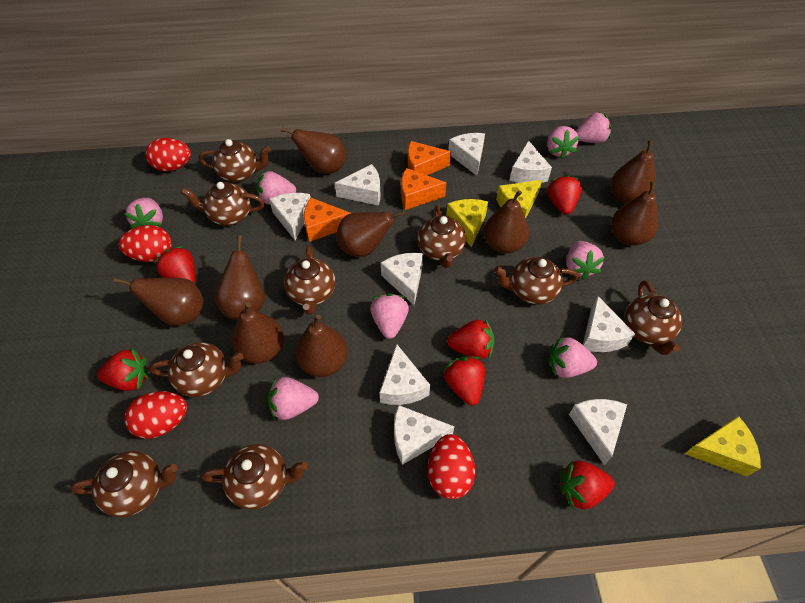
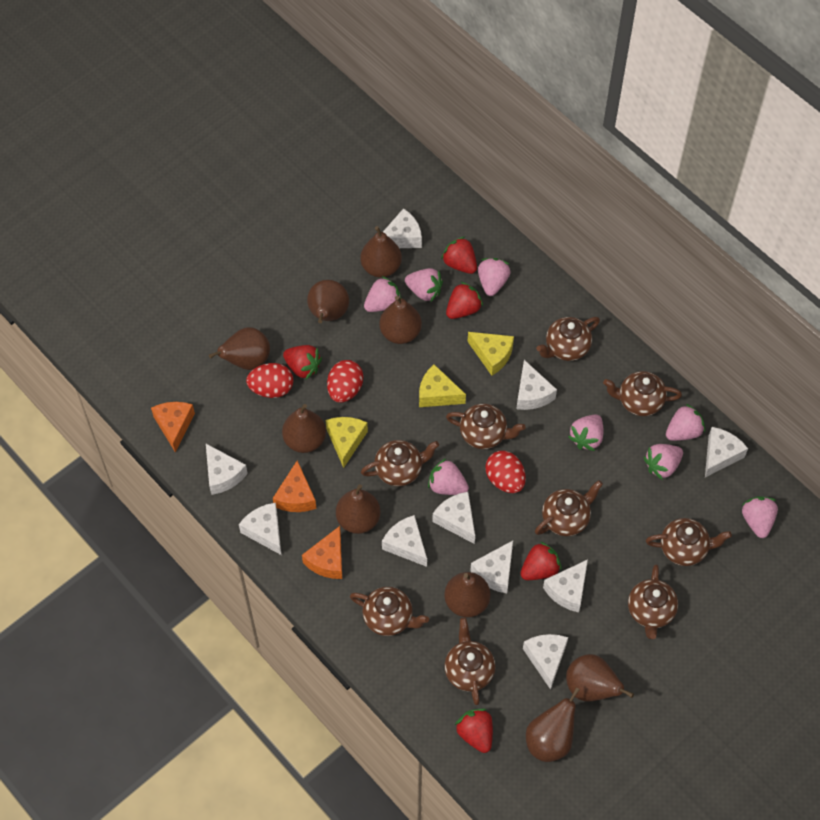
red egg: [118,225,172,262] [125,391,187,439] [146,138,191,172] [428,434,475,499] = 4 -> [246,363,293,398] [327,360,363,403] [485,451,526,493] = 3
red strawberry: [97,348,149,391] [154,246,195,283] [444,356,485,405] [447,319,495,359] [547,175,582,214] [560,461,615,509] = 6 -> [283,345,322,379] [441,237,477,274] [446,282,483,319] [455,709,493,753] [520,541,562,580] = 5
white cheese: [269,193,311,240] [335,164,380,206] [379,344,430,405] [381,253,423,305] [394,405,455,465] [448,133,485,176] [510,140,552,183] [569,399,627,465] [583,296,635,352] = 9 -> [206,444,248,495] [239,503,281,555] [382,515,427,567] [383,208,422,248] [432,492,475,544] [470,541,513,593] [516,360,557,410] [523,634,568,690] [543,560,588,613] [705,427,748,477] = 10

